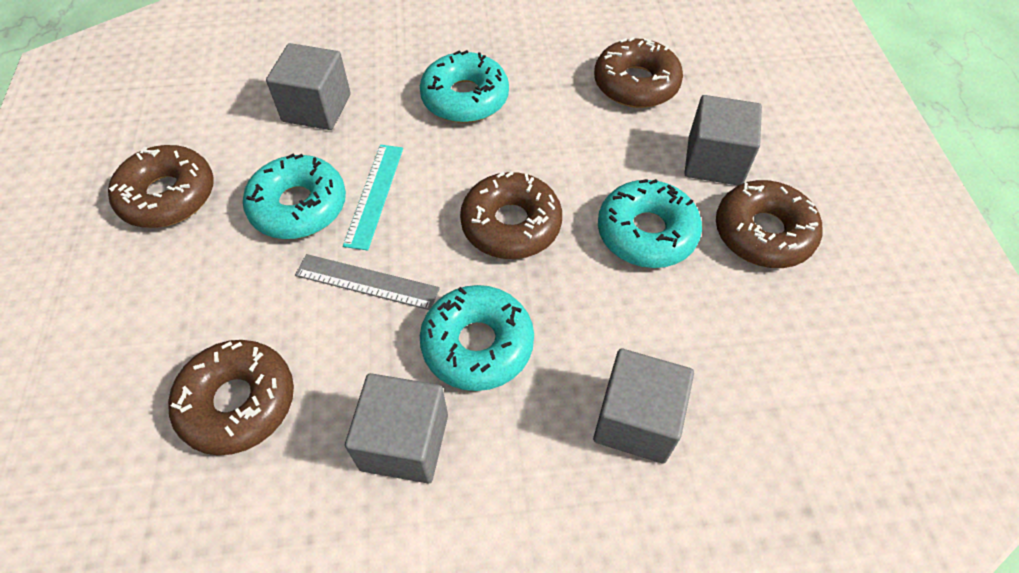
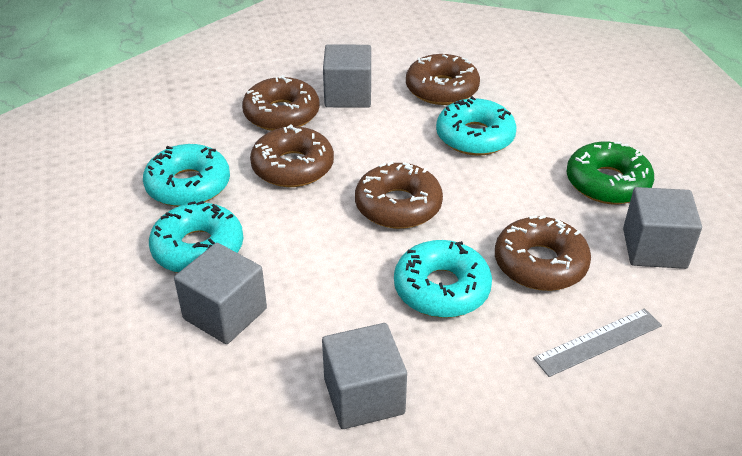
green donut: none = 0 -> [567,142,654,204] = 1
turquoise ruler: [343,145,403,251] = 1 -> none = 0

